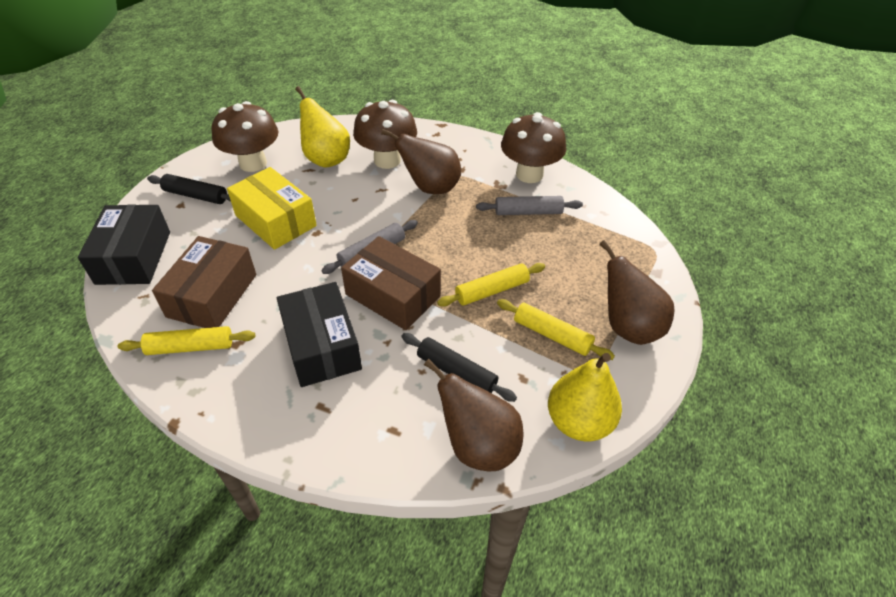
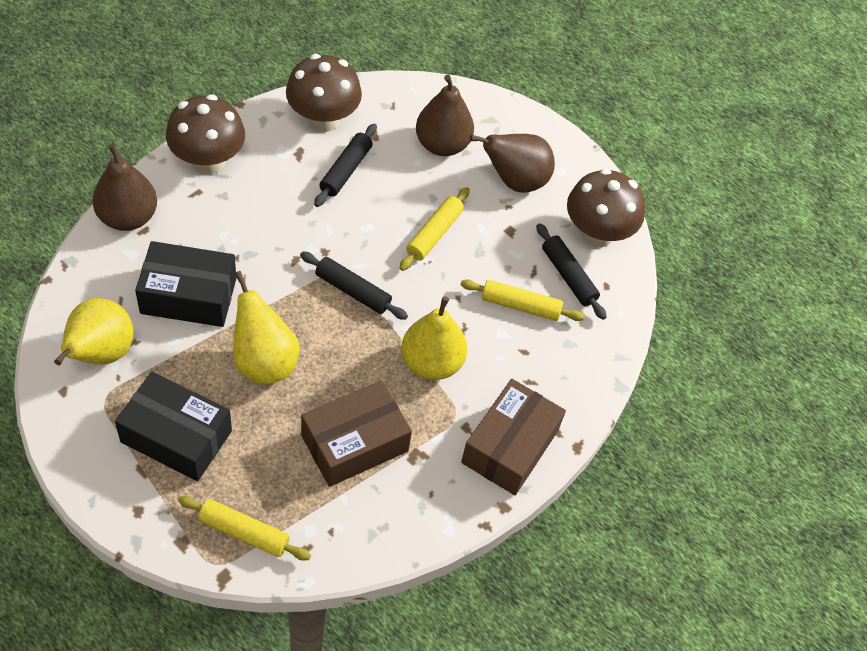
black rolling pin: [147,174,231,204] [402,333,517,402] = 2 -> [300,252,408,320] [314,124,377,207] [536,223,607,320] = 3
grey rolling pin: [321,220,418,274] [476,196,583,215] = 2 -> none = 0
yellow box: [227,167,317,250] = 1 -> none = 0
yellow pear: [295,86,350,168] [548,353,622,441] = 2 -> [54,298,134,365] [233,271,300,385] [401,296,467,380] = 3

